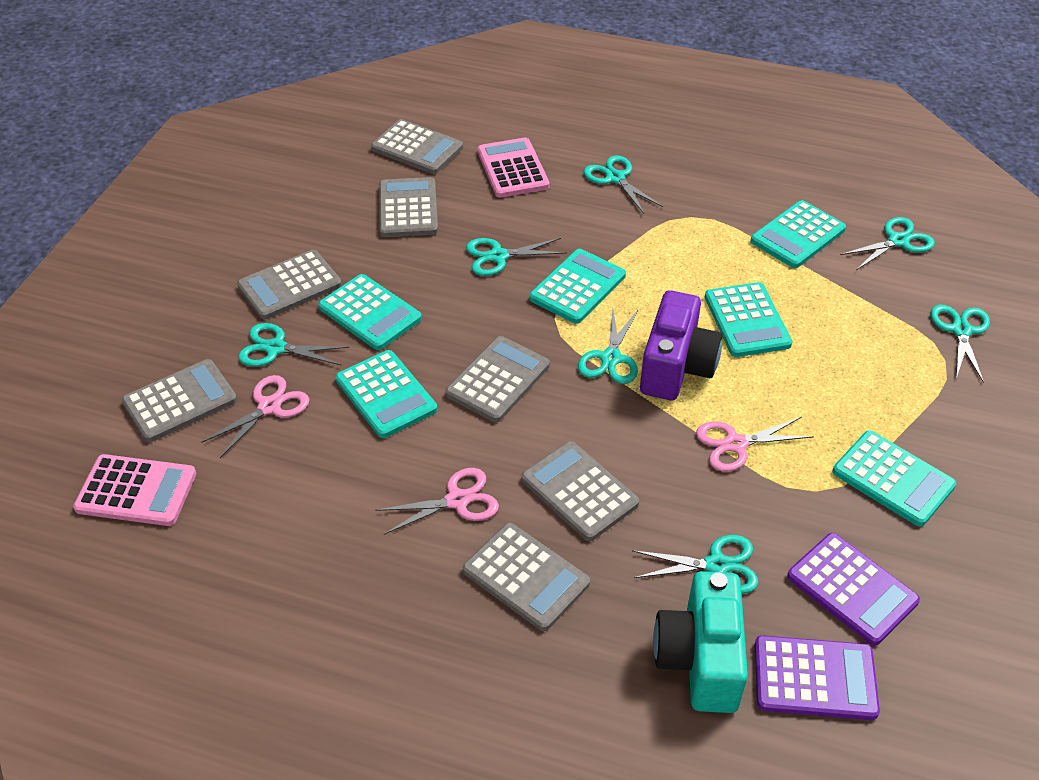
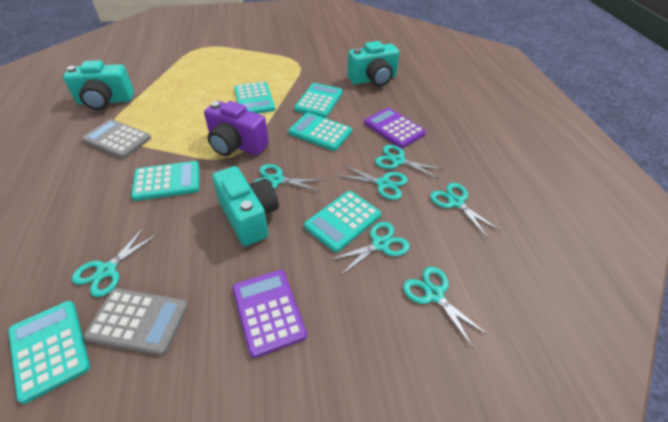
grey calculator: [122,359,237,442] [237,250,342,320] [371,119,463,174] [379,177,438,237] [446,336,550,422] [463,523,590,631] [521,441,639,541] = 7 -> [81,119,151,159] [83,288,189,356] = 2
pink calculator: [73,454,196,526] [477,137,550,198] = 2 -> none = 0
pink scissors: [201,375,310,458] [375,468,499,535] [696,417,814,472] = 3 -> none = 0
turquoise camera: [653,571,748,713] = 1 -> [63,60,134,110] [212,166,279,246] [347,41,400,86] = 3

